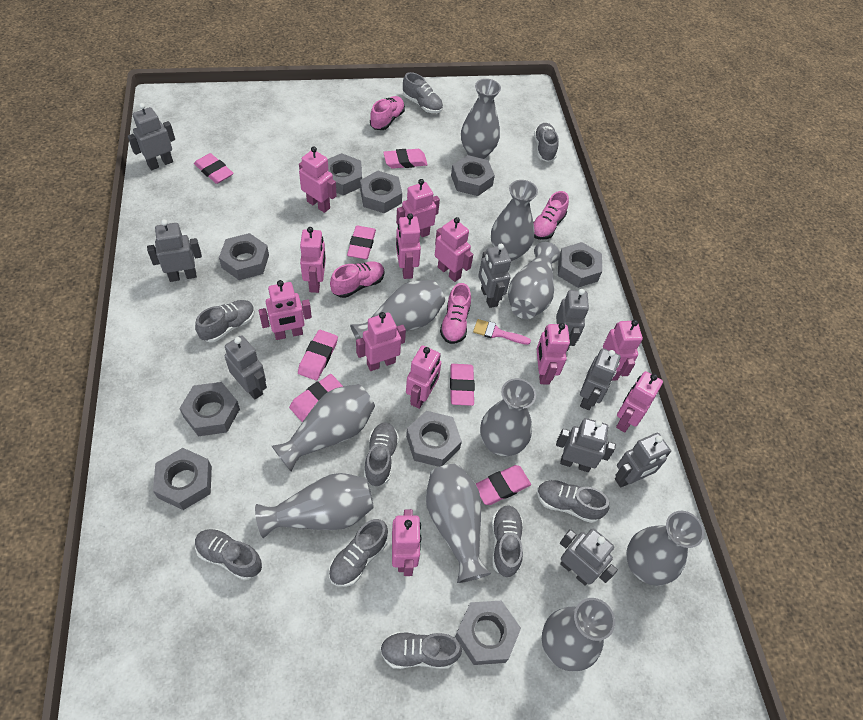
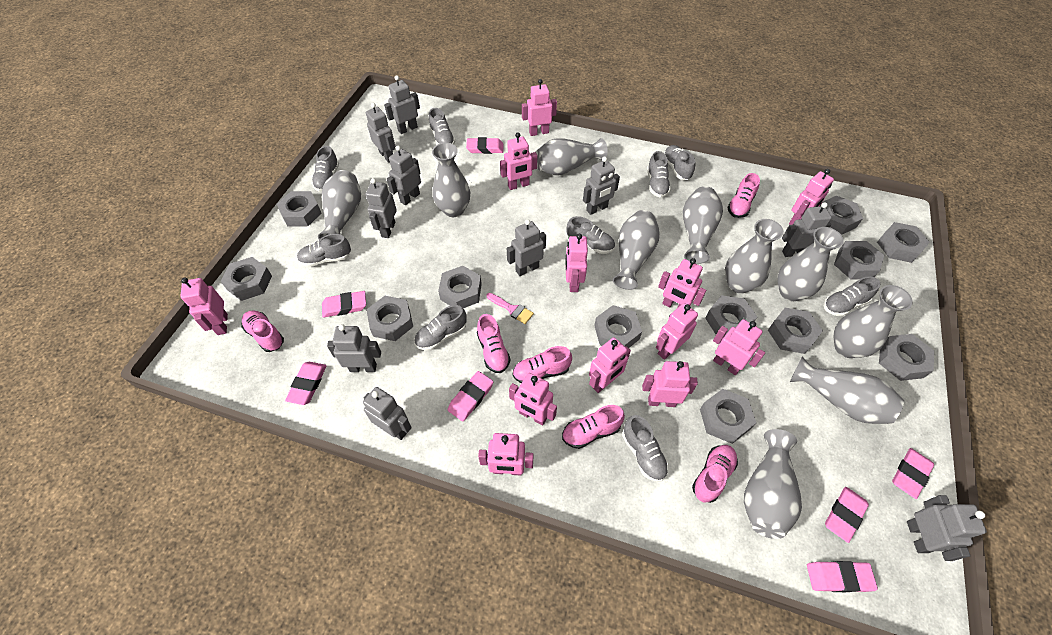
grey nut: [153,448,212,510] [179,382,240,436] [219,233,269,280] [328,153,362,195] [360,171,402,213] [406,411,462,467] [451,155,495,196] [455,600,521,665] [558,242,602,288] = 9 -> [220,257,272,301] [277,191,321,226] [366,296,413,341] [438,266,482,308] [594,305,642,348] [700,389,756,444] [705,295,757,335] [768,308,823,354] [820,196,863,235] [834,241,884,279] [877,222,930,263] [879,334,934,381] = 12
grey robot: [128,103,175,170] [147,219,202,282] [224,335,267,399] [478,244,511,308] [556,289,589,351] [556,418,616,472] [560,529,618,586] [580,348,620,410] [615,433,671,488] = 9 -> [327,324,381,372] [363,387,412,440] [366,103,395,163] [366,178,397,238] [384,75,420,134] [387,146,421,205] [507,219,546,276] [583,157,620,215] [782,202,832,257] [907,495,987,561] = 10
pink shoe: [330,261,385,298] [370,96,405,130] [440,283,471,344] [533,191,569,240] = 4 -> [241,310,284,352] [477,314,511,373] [513,346,572,383] [562,405,625,449] [692,445,738,503] [727,173,760,218] = 6

